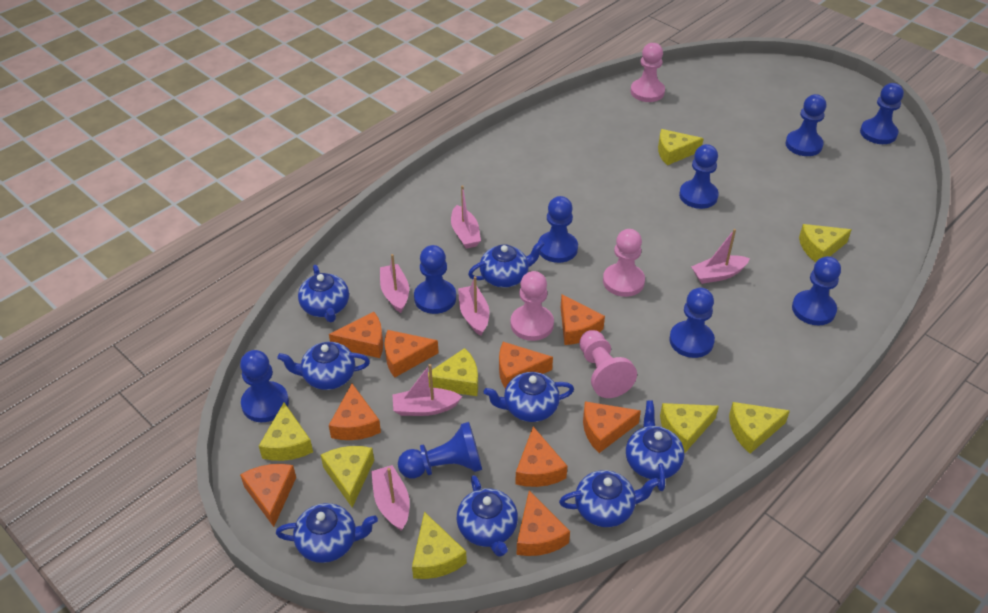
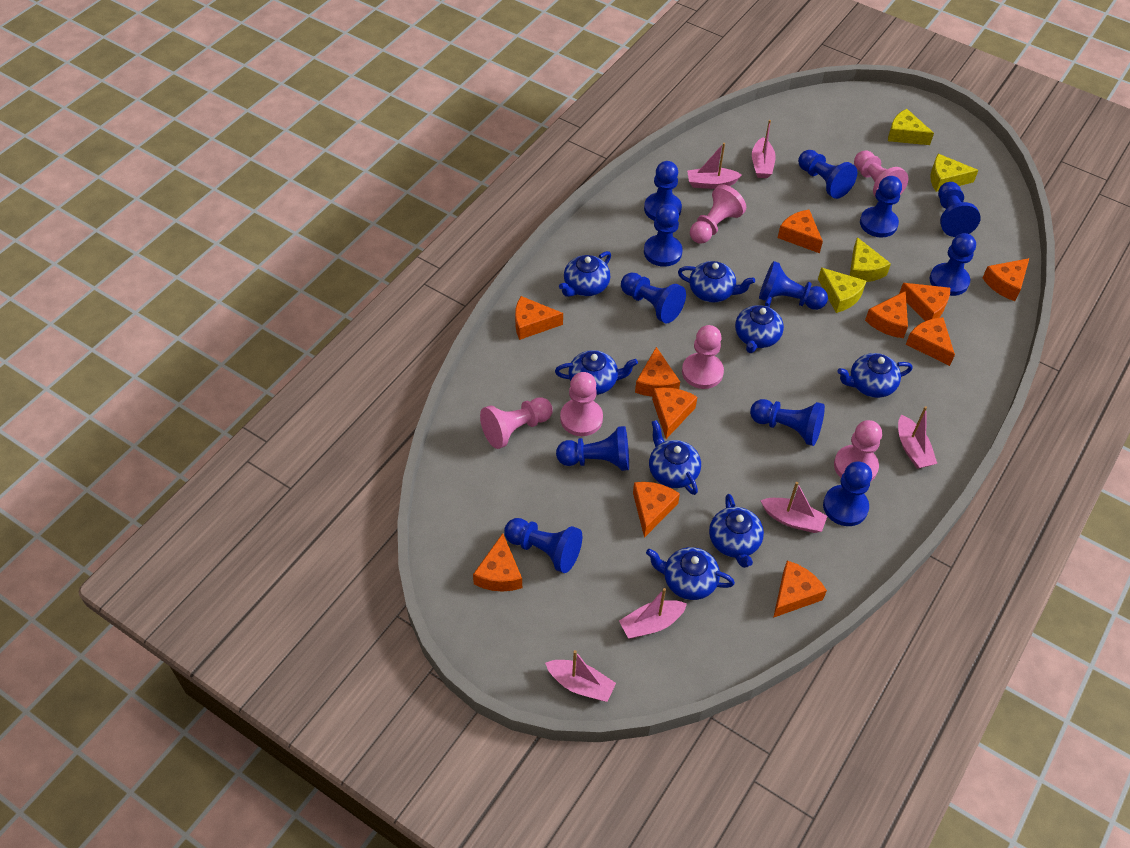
blue pawn: [240,350,289,422] [398,422,482,478] [414,245,456,314] [538,196,578,263] [669,288,715,358] [679,144,719,209] [786,94,826,156] [792,256,841,325] [860,83,904,144] = 9 -> [504,518,582,573] [556,426,629,471] [621,272,686,323] [644,161,682,221] [644,204,683,267] [750,399,825,446] [759,261,828,310] [798,150,857,199] [823,461,872,526] [860,176,902,237] [929,233,976,296] [938,182,981,237] = 12
orange cheese: [240,464,296,527] [329,312,383,358] [329,384,381,440] [385,330,439,378] [499,342,553,389] [515,427,568,487] [517,491,570,556] [561,294,605,345] [583,401,641,453] = 9 -> [473,533,522,592] [515,296,563,340] [633,482,680,538] [635,347,680,397] [652,388,697,439] [773,561,827,618] [778,210,823,253] [865,291,908,338] [899,283,950,321] [906,317,955,366] [982,258,1029,301] = 11
pink pawn: [510,271,554,341] [579,330,637,398] [603,229,645,297] [630,43,665,102] = 4 -> [480,397,553,449] [560,372,603,436] [682,325,724,389] [690,184,746,244] [834,420,882,481] [854,150,908,197] = 6
yellow cheese: [259,403,313,461] [321,446,374,508] [412,512,467,579] [428,348,478,396] [658,129,704,165] [660,403,719,453] [729,402,790,454] [799,224,852,262] = 8 -> [818,267,866,313] [850,237,891,282] [888,109,934,145] [930,154,978,192] = 4

